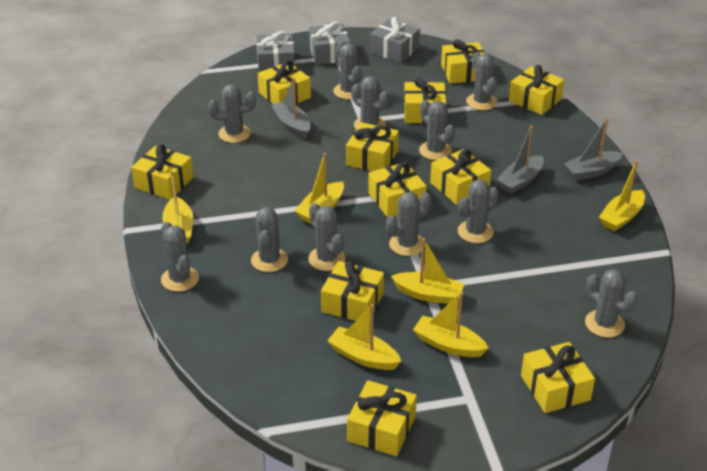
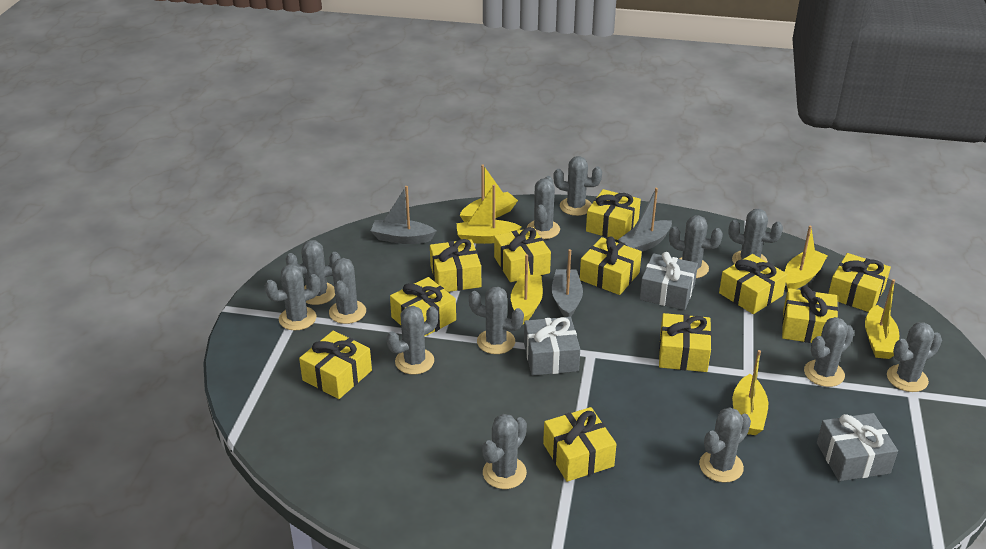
grey cactus: [161,222,199,292] [208,84,256,143] [251,207,288,272] [308,203,345,271] [333,42,362,99] [352,76,389,129] [386,192,431,256] [419,100,455,160] [458,179,499,243] [466,52,497,110] [585,269,638,338] = 11 -> [265,264,320,331] [286,240,341,305] [329,258,366,324] [387,306,438,375] [469,287,524,354] [482,414,527,489] [527,176,560,239] [554,156,602,216] [669,215,723,278] [699,408,751,483] [728,209,783,264] [804,317,854,387] [887,322,942,392] = 13

